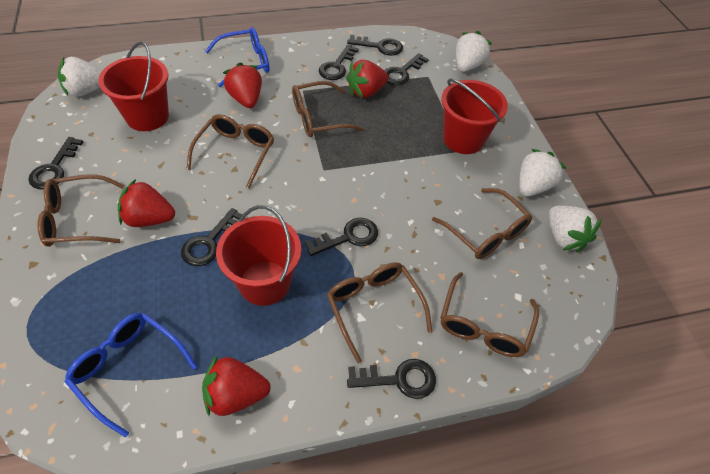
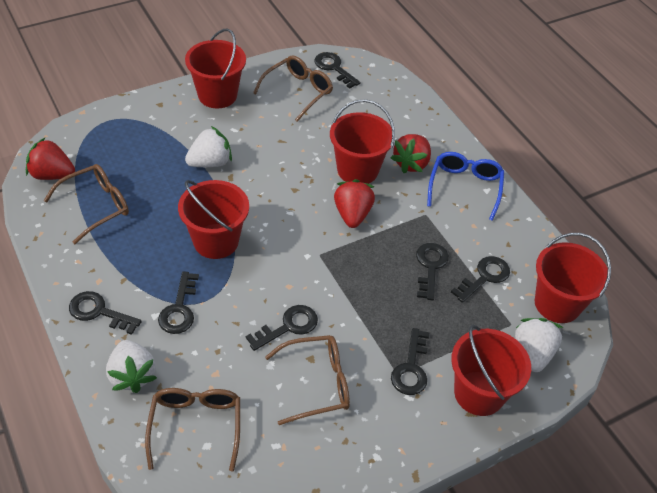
blue glasses: [65,313,197,437] [205,27,270,87] = 2 -> [427,152,504,221] = 1
brown glasses: [37,174,124,247] [186,114,274,189] [292,81,364,137] [327,262,432,363] [432,188,532,259] [440,272,539,357] = 6 -> [44,164,129,244] [145,388,240,472] [253,55,333,122] [265,335,350,425] = 4
red bucket: [98,41,169,131] [216,205,301,306] [441,79,508,154] = 3 -> [178,180,249,259] [185,29,246,109] [330,99,395,184] [451,325,531,416] [535,233,611,323] = 5
red strawberry: [118,179,175,227] [202,354,271,416] [223,62,262,108] [346,60,389,98] = 4 -> [26,138,75,180] [334,179,375,228] [391,134,431,173] = 3
white strawberry: [58,57,103,97] [456,31,492,72] [519,149,566,196] [549,206,602,252] = 4 -> [106,340,157,393] [185,126,232,167] [515,318,563,372] = 3

